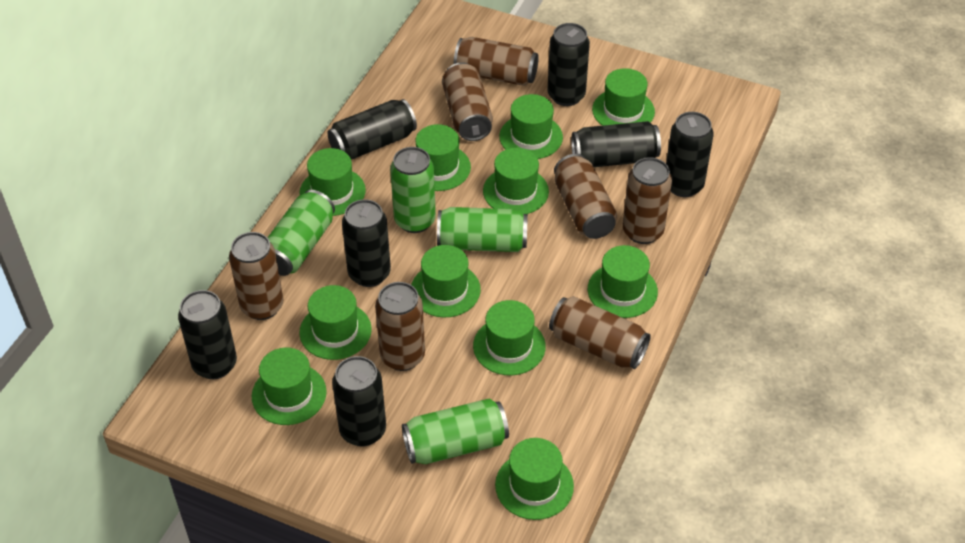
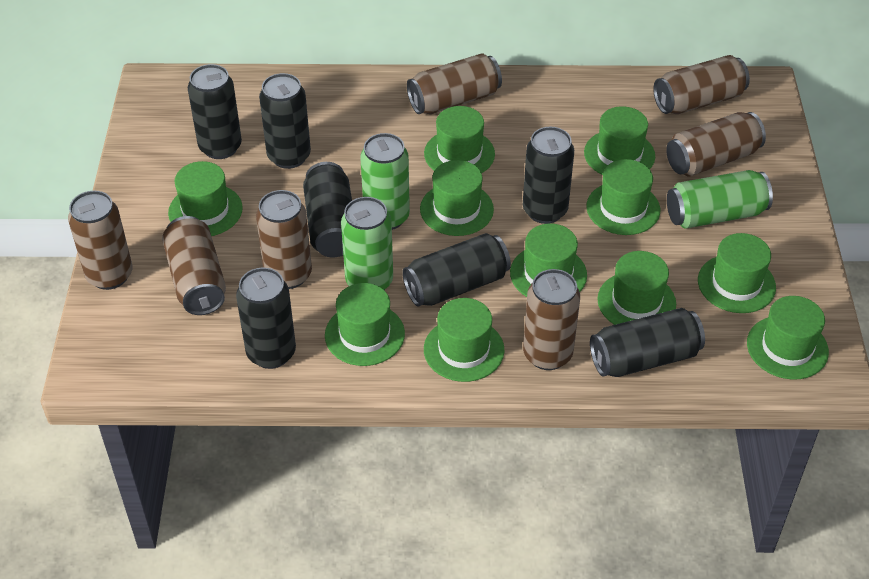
green can: [267,190,335,276] [390,147,436,233] [402,399,509,464] [437,207,528,252] = 4 -> [341,197,393,290] [360,133,410,230] [667,170,773,229] = 3

